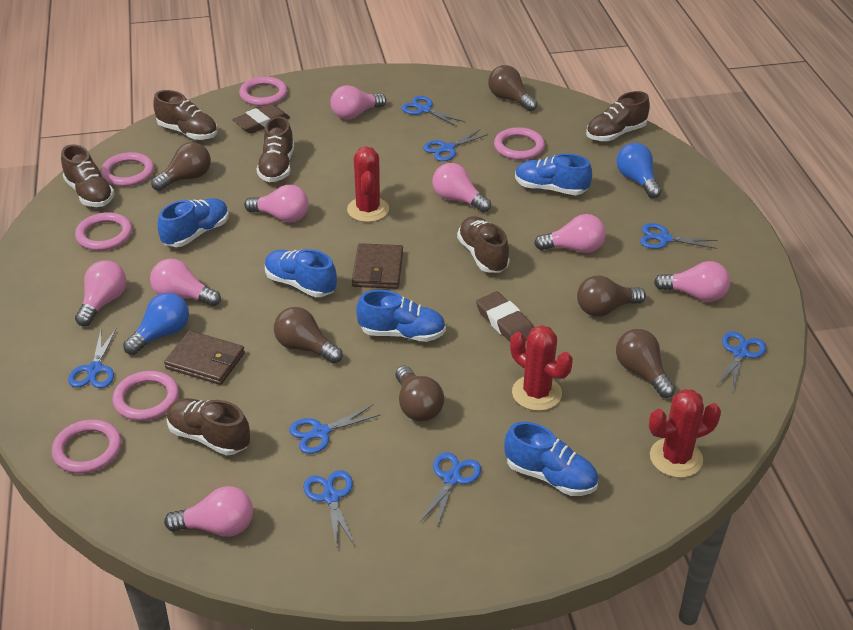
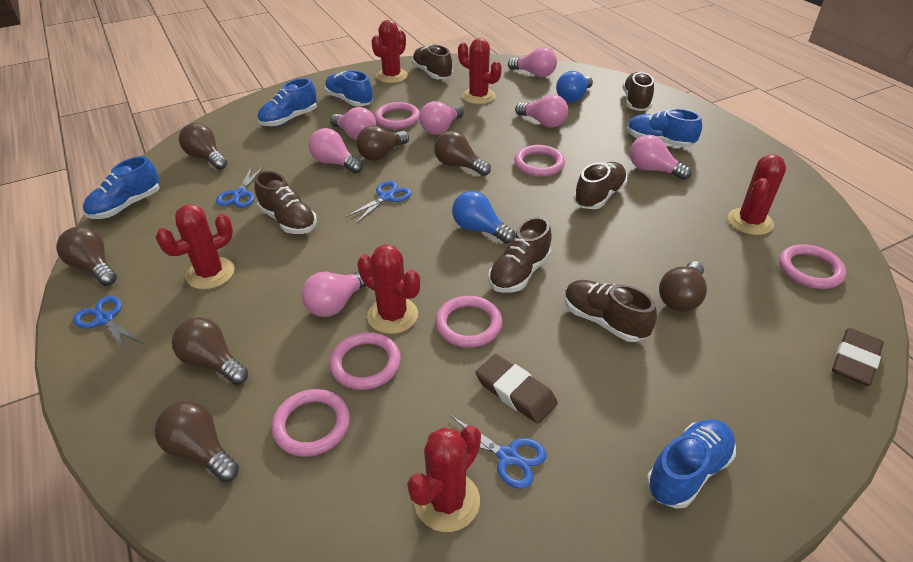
blue scissors: [68,328,117,388] [289,405,380,454] [303,470,355,550] [401,96,465,126] [419,452,481,528] [423,129,489,161] [640,223,718,249] [717,331,766,391] = 8 -> [73,296,144,352] [216,166,264,208] [345,181,412,224] [450,415,547,489] = 4
brown light bulb: [151,142,211,191] [274,307,343,364] [395,366,444,422] [488,65,537,111] [577,275,646,317] [616,329,675,398] = 6 -> [56,227,117,286] [154,400,239,482] [172,317,248,385] [179,123,227,170] [356,126,409,161] [434,131,491,176] [659,261,707,312] = 7
brown wallet: [164,330,245,385] [352,243,403,289] = 2 -> none = 0
pink light bulb: [75,261,126,326] [150,259,221,307] [164,486,253,537] [244,185,309,222] [330,85,387,119] [433,163,491,212] [534,214,606,253] [654,261,730,302] = 8 -> [302,271,366,317] [309,128,363,174] [330,107,376,140] [419,101,464,135] [508,47,557,77] [515,94,568,128] [630,135,691,180] = 7
red cactus: [347,147,389,222] [510,325,573,411] [649,389,721,478] = 3 -> [156,204,235,289] [357,244,420,334] [371,20,408,83] [407,425,481,532] [458,38,501,104] [728,154,786,235] = 6

